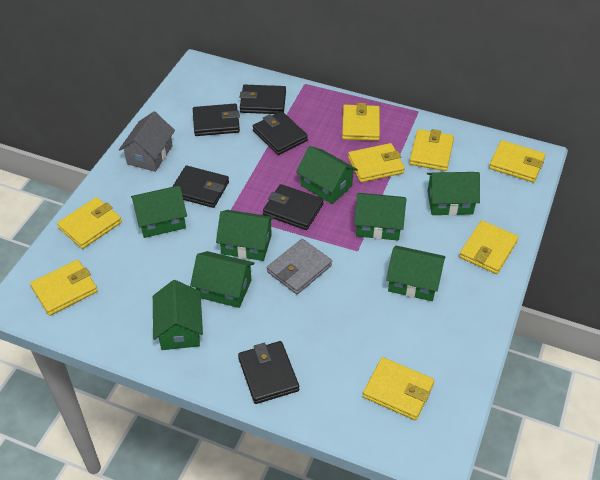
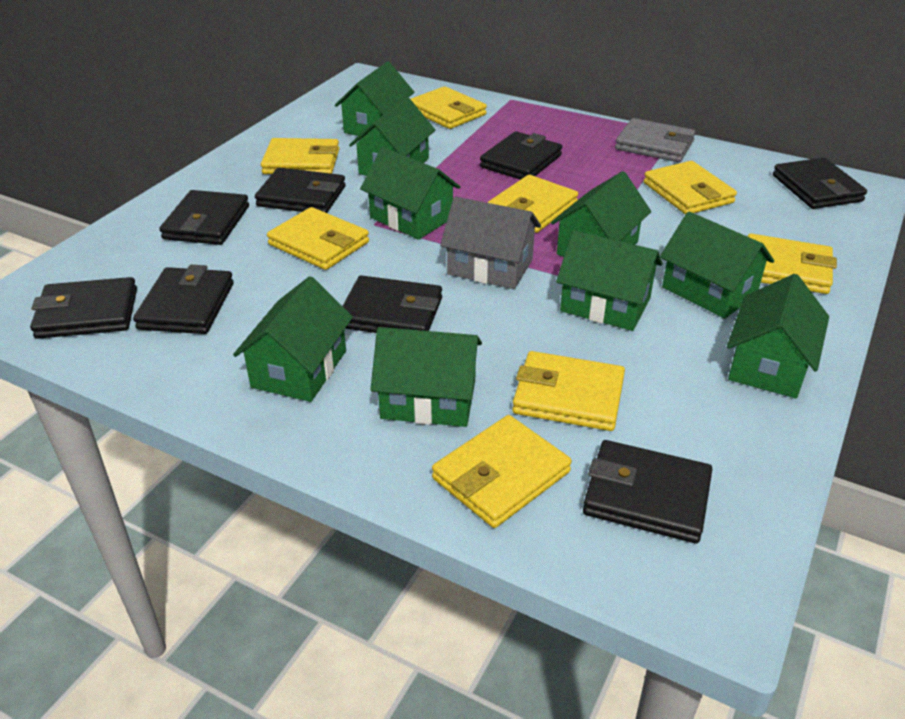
black wallet: [172,166,229,208] [193,104,240,136] [238,341,299,404] [239,85,286,114] [253,111,308,155] [263,184,323,230] = 6 -> [30,277,137,339] [133,265,234,334] [160,190,249,245] [255,168,346,213] [343,275,442,333] [480,131,562,180] [583,440,712,543] [773,158,867,209] = 8
green house: [131,186,187,238] [153,280,203,350] [190,251,255,308] [216,210,275,261] [296,146,358,204] [354,193,406,241] [386,246,445,301] [427,172,480,216] = 8 -> [233,276,353,402] [335,61,414,136] [349,97,435,176] [360,147,460,240] [370,327,482,427] [551,171,651,257] [556,230,663,331] [660,211,774,319] [727,274,829,398] = 9

